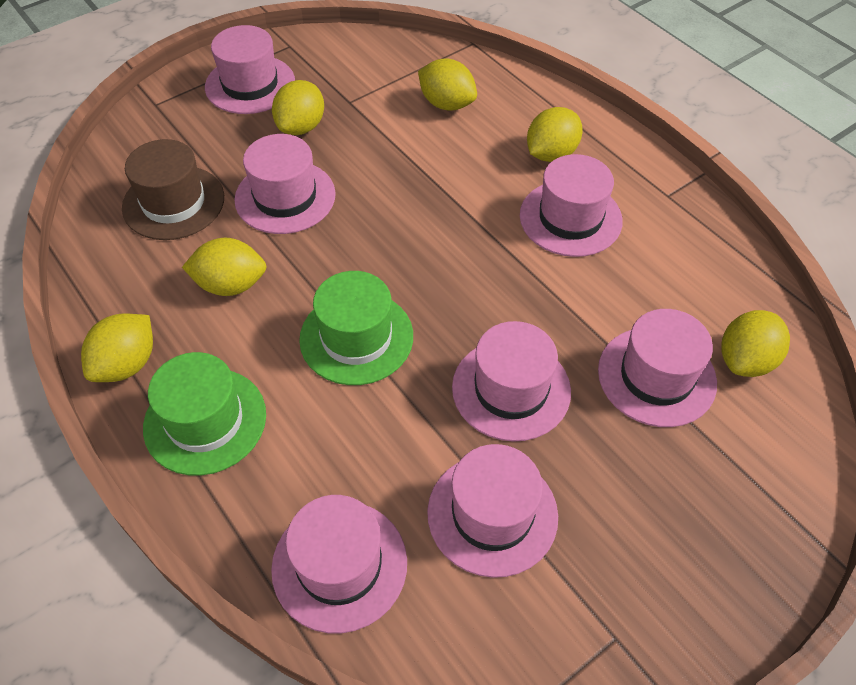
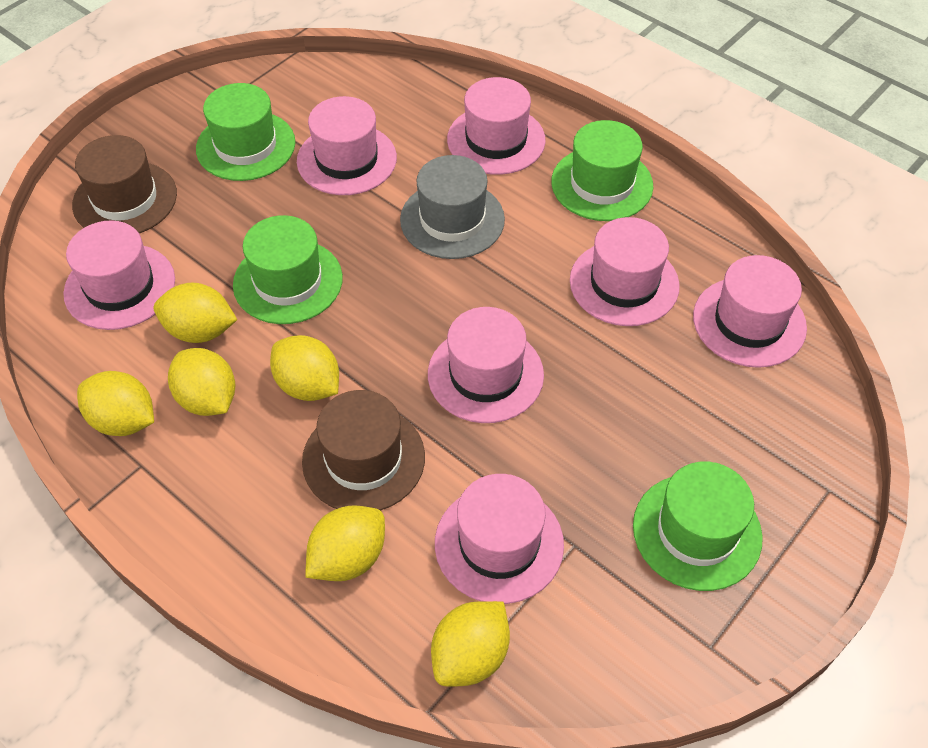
brown hat: [122,139,224,240] = 1 -> [72,135,177,233] [302,390,425,511] = 2
green hat: [143,352,266,476] [299,271,413,385] = 2 -> [196,83,295,181] [233,215,343,324] [551,120,653,221] [633,462,763,591] = 4
grey hat: none = 0 -> [400,155,505,259] = 1

